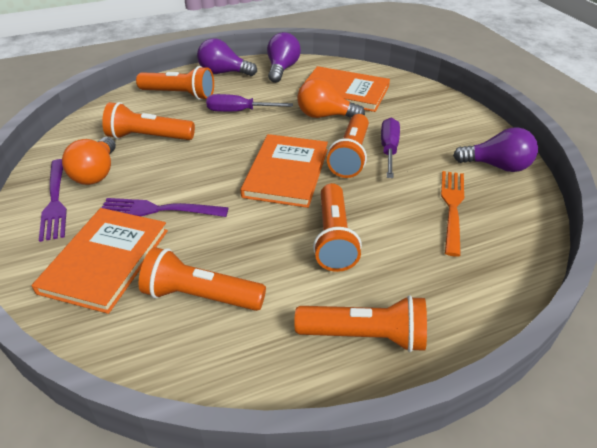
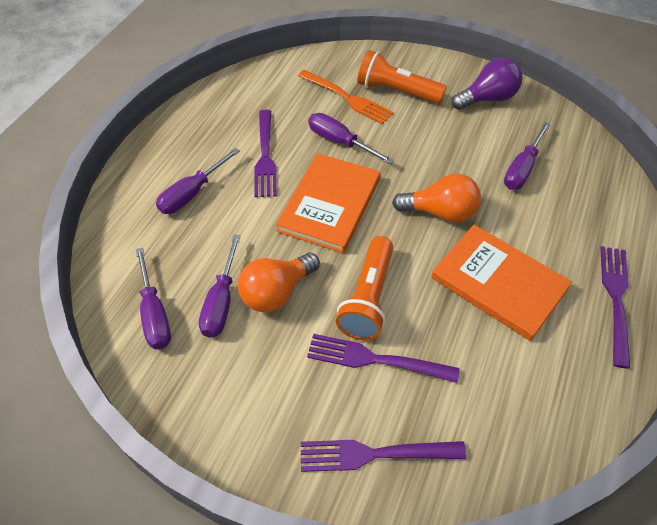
orange book: [31,208,168,314] [241,134,328,208] [304,66,390,112] = 3 -> [276,153,381,253] [431,225,572,341] = 2
orange flashlight: [102,102,195,140] [136,66,214,100] [139,247,266,311] [294,295,427,352] [313,183,362,272] [327,114,369,178] = 6 -> [336,236,393,340] [357,50,447,104] = 2
purple fork: [39,159,67,242] [101,198,229,217] = 2 -> [254,110,277,197] [301,440,467,472] [307,334,459,383] [600,246,630,369] = 4
purple light bulb: [197,38,257,76] [267,32,301,83] [453,127,538,172] = 3 -> [452,58,523,110] = 1
purple screwdriver: [206,94,293,112] [381,118,400,178] = 2 -> [135,247,171,349] [156,148,240,214] [199,235,241,338] [308,113,394,164] [504,122,551,190] = 5

